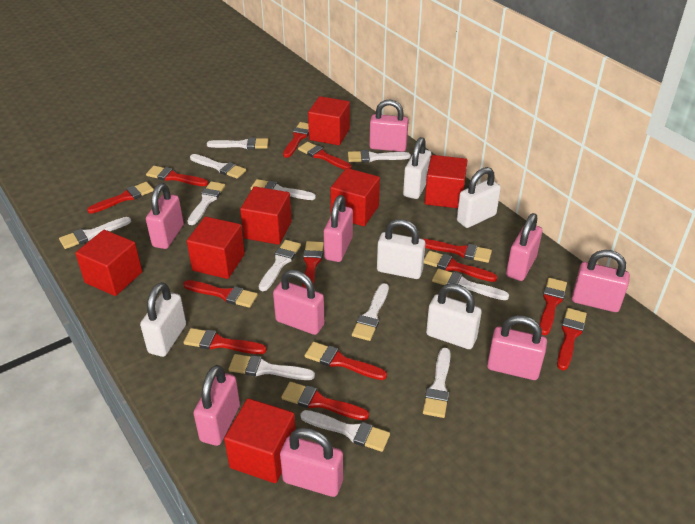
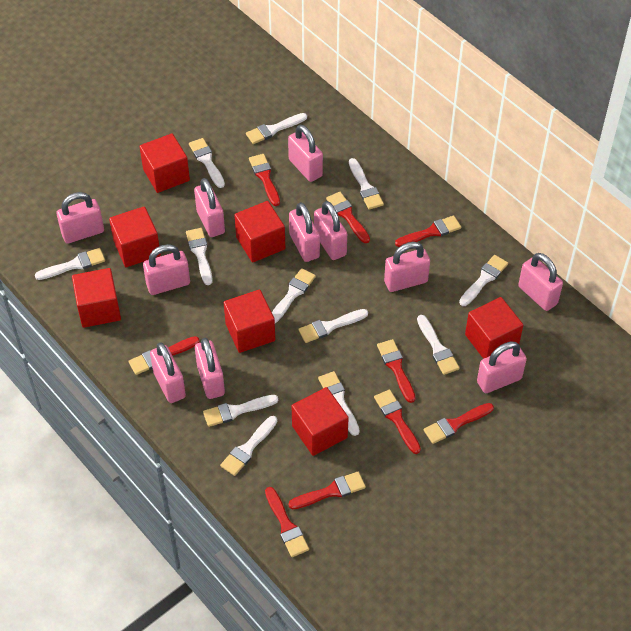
pink padlock: [146,183,184,249] [193,365,240,446] [273,270,325,335] [280,428,343,497] [324,195,353,262] [369,99,409,152] [487,315,547,380] [506,213,542,281] [572,250,630,312] = 9 -> [57,192,104,244] [143,244,190,295] [150,342,186,403] [194,178,225,237] [195,338,225,399] [288,125,323,182] [289,202,320,262] [314,201,347,260] [384,242,430,292] [477,342,527,393] [518,253,563,311] = 11
red brush: [87,182,154,214] [146,166,208,186] [183,280,258,308] [184,328,267,354] [281,382,369,421] [283,122,309,158] [298,142,352,170] [302,241,324,288] [305,342,387,380] [424,239,492,263] [424,250,497,282] [540,278,567,335] [557,308,587,371] = 13 -> [128,336,200,375] [249,154,280,206] [265,487,309,557] [288,472,366,510] [326,192,370,243] [374,390,421,454] [377,339,415,403] [395,215,461,247] [424,403,494,444] = 9
white padlock: [140,282,186,357] [377,219,425,279] [403,137,431,199] [426,284,482,349] [457,167,501,228] = 5 -> none = 0

